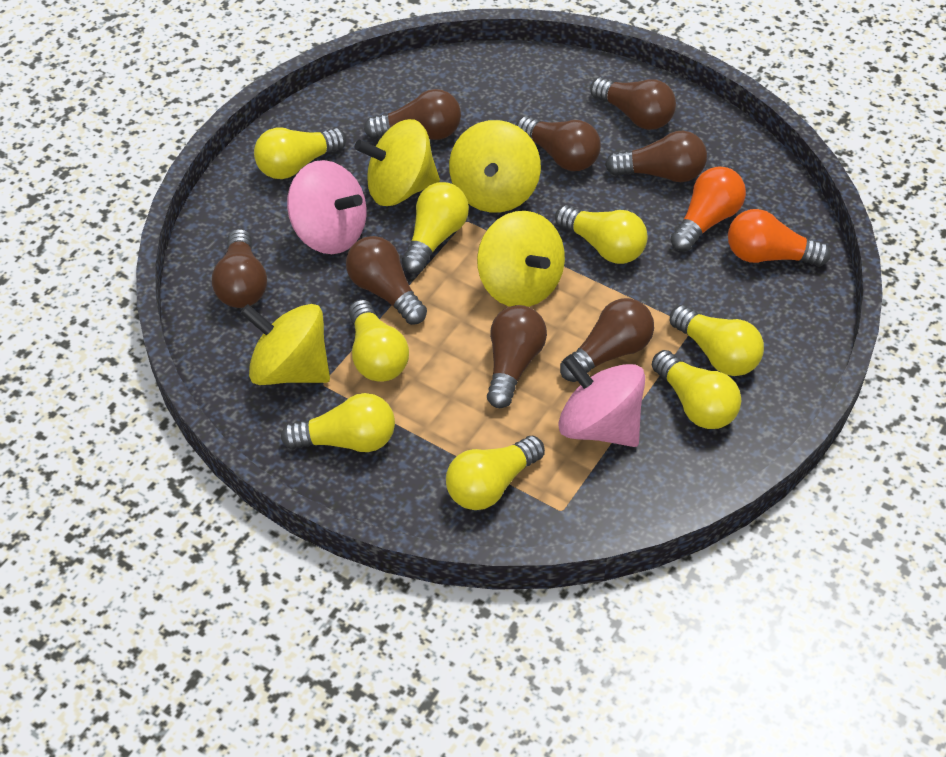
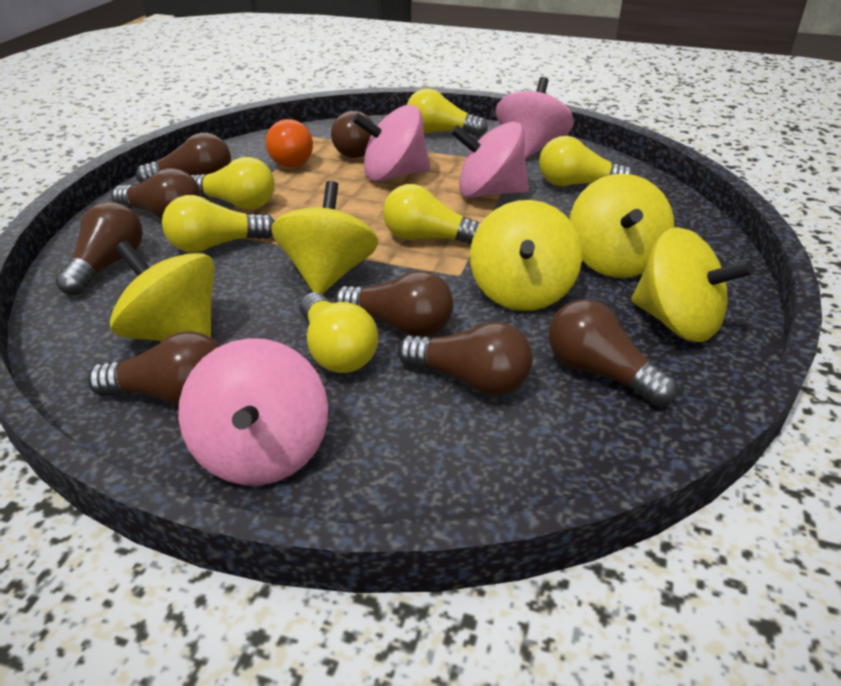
orange light bulb: [670,167,746,252] [728,209,831,266] = 2 -> [266,119,313,168] = 1
pink spinning top: [287,160,367,254] [558,354,645,447] = 2 -> [178,338,328,486] [352,105,430,182] [451,122,529,198] [496,77,574,159] = 4
yellow light bulb: [254,127,346,179] [281,393,395,452] [349,299,409,382] [402,182,469,274] [446,436,545,510] [555,205,648,264] [652,350,741,429] [670,305,764,376] = 8 -> [162,195,274,252] [191,157,275,210] [300,292,378,373] [383,184,481,244] [407,89,488,137] [539,136,634,186] = 6
yellow spinning top: [240,304,330,385] [355,119,440,206] [449,120,541,213] [477,211,565,307] = 4 -> [110,240,215,341] [271,181,378,294] [470,200,582,311] [570,174,674,278] [631,227,754,342] = 5

